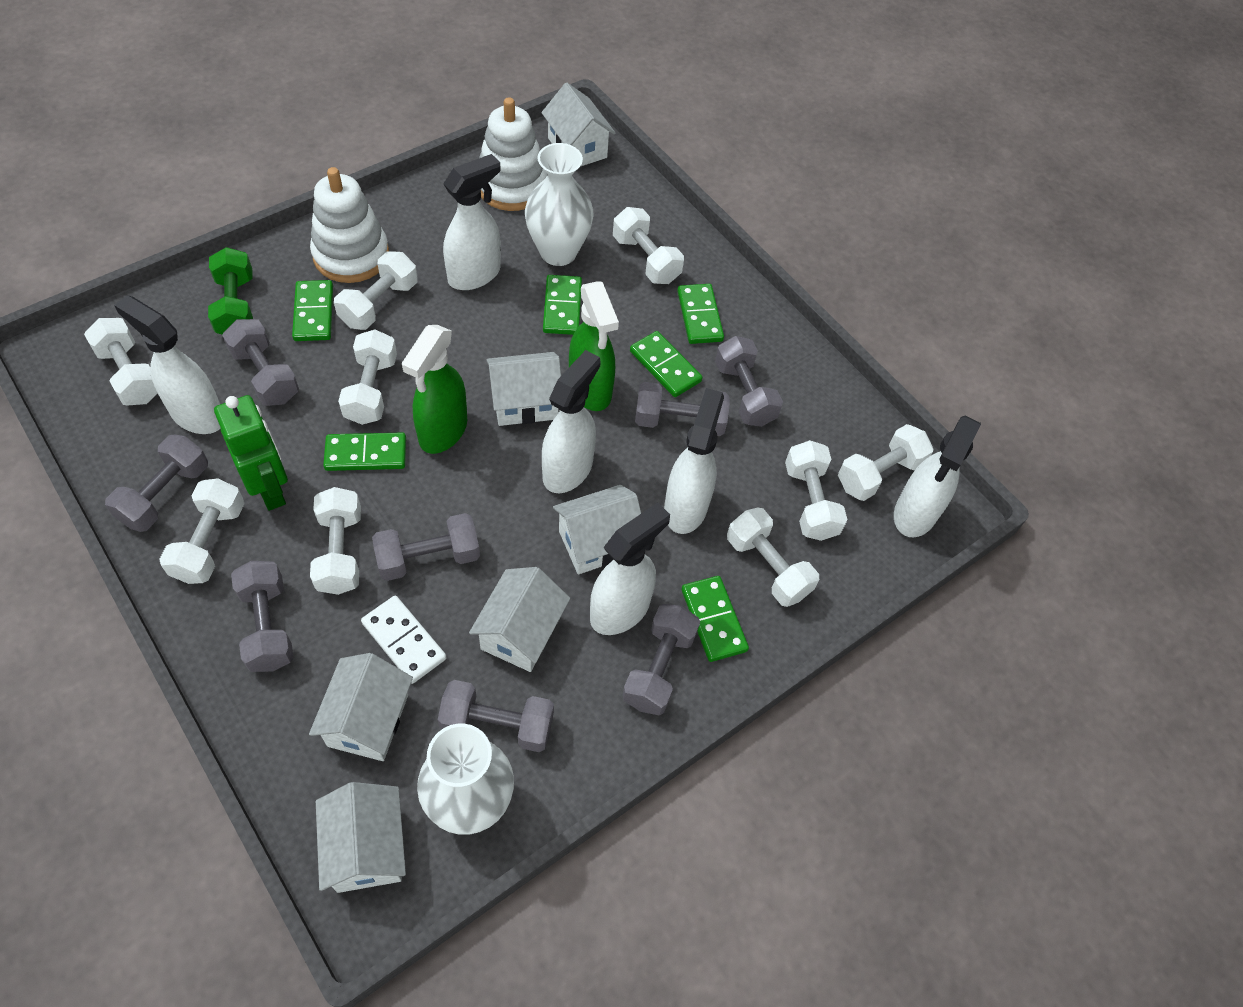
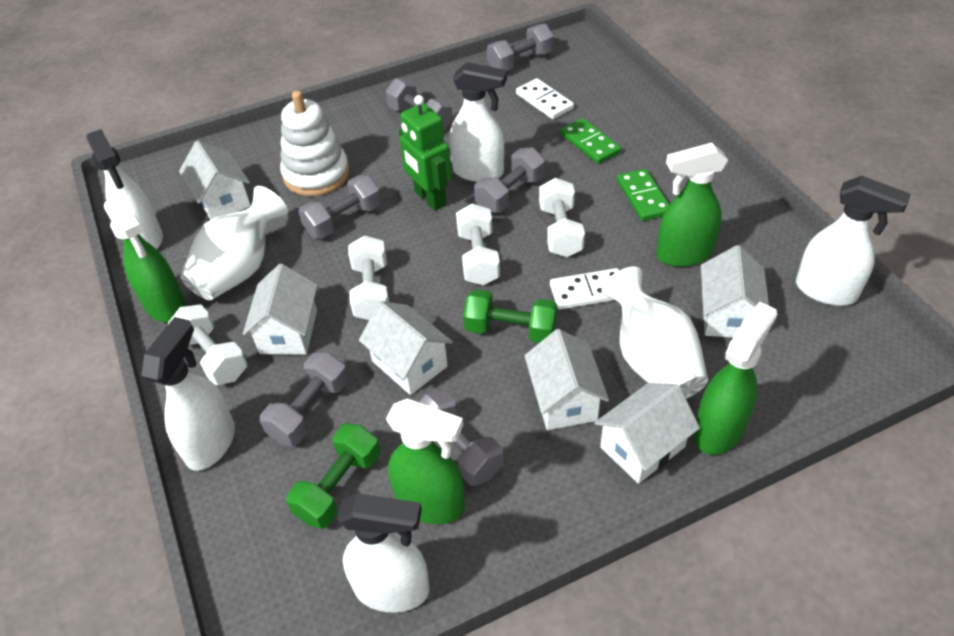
green domino: [292,280,333,341] [323,432,406,471] [543,275,582,335] [630,331,703,397] [677,284,724,344] [682,576,749,662] = 6 -> [560,118,621,164] [617,169,669,221] = 2
green dumbbell: [208,247,253,335] = 1 -> [286,423,380,529] [463,289,558,343] = 2
green spray bottle: [402,325,467,454] [569,281,619,411] = 2 -> [104,195,185,322] [386,399,465,524] [656,143,728,267] [693,302,777,455] = 4
grey dumbbell: [105,434,208,532] [222,319,299,406] [231,561,294,672] [372,513,480,581] [438,680,554,752] [622,604,700,715] [635,382,730,436] [715,336,783,427] = 8 -> [260,352,348,446] [298,175,382,239] [386,78,453,132] [419,391,503,486] [474,147,545,213] [487,24,554,71] = 6
white domino: [361,596,447,684] = 1 -> [516,78,574,119] [550,268,619,309] = 2
white dumbbell: [84,318,158,406] [159,478,244,584] [310,487,361,595] [334,251,418,330] [338,330,397,425] [613,207,684,284] [727,507,819,607] [785,440,848,541] [838,424,933,501] = 9 -> [168,305,247,385] [348,236,389,320] [456,203,500,285] [539,178,585,257] = 4
white spray bottle: [114,295,220,434] [443,154,501,290] [542,350,601,493] [590,502,670,635] [664,388,724,534] [894,416,981,537] = 6 -> [86,129,163,249] [141,317,235,471] [337,493,430,613] [449,62,507,182] [796,176,911,306] = 5
white stacking toy: [310,167,389,283] [479,97,547,211] = 2 -> [280,91,349,196] = 1

